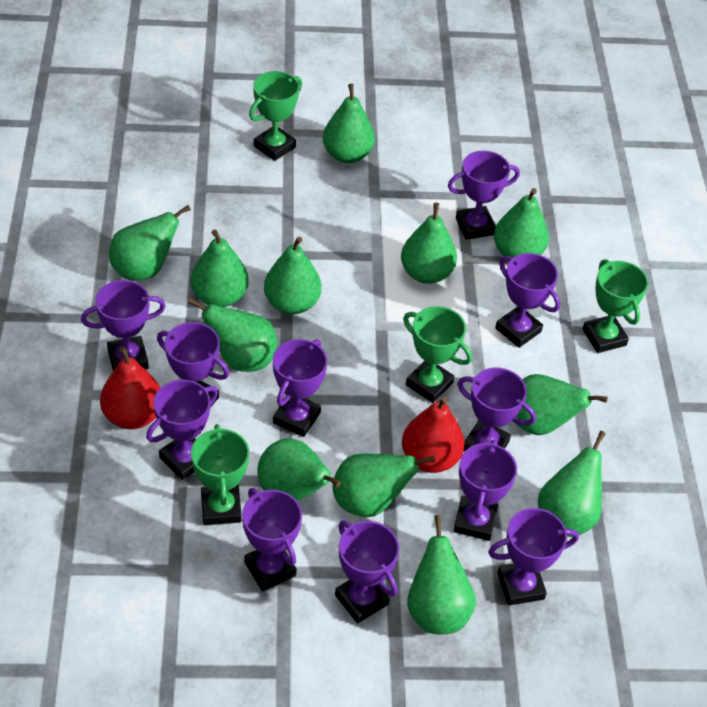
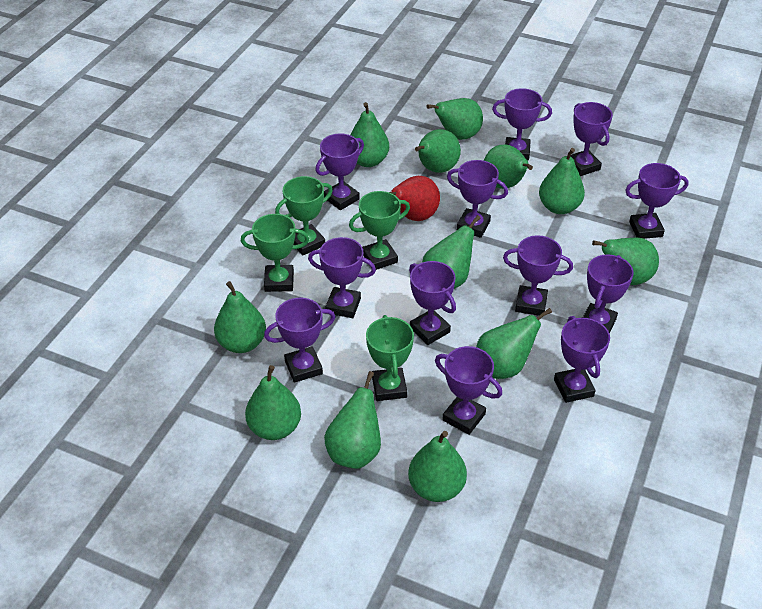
purple trophy: [81,280,166,371] [146,380,218,480] [157,322,229,408] [242,488,302,591] [273,339,328,437] [335,521,399,623] [448,150,520,240] [453,439,517,541] [457,368,536,451] [488,508,579,606] [495,253,560,348] = 11 -> [264,298,335,383] [308,237,376,318] [316,134,364,210] [409,261,456,345] [435,346,502,435] [447,160,508,238] [492,88,552,160] [503,235,573,316] [554,316,610,403] [570,102,613,176] [583,255,634,334] [625,163,689,239] = 12
red pear: [100,346,160,429] [402,397,465,473] = 2 -> [389,176,440,221] = 1

